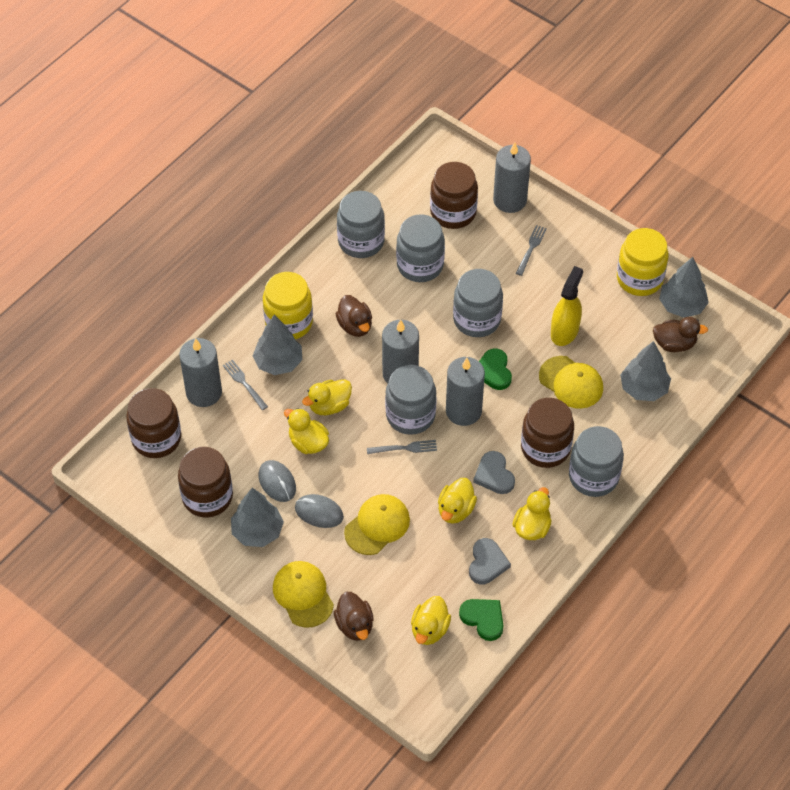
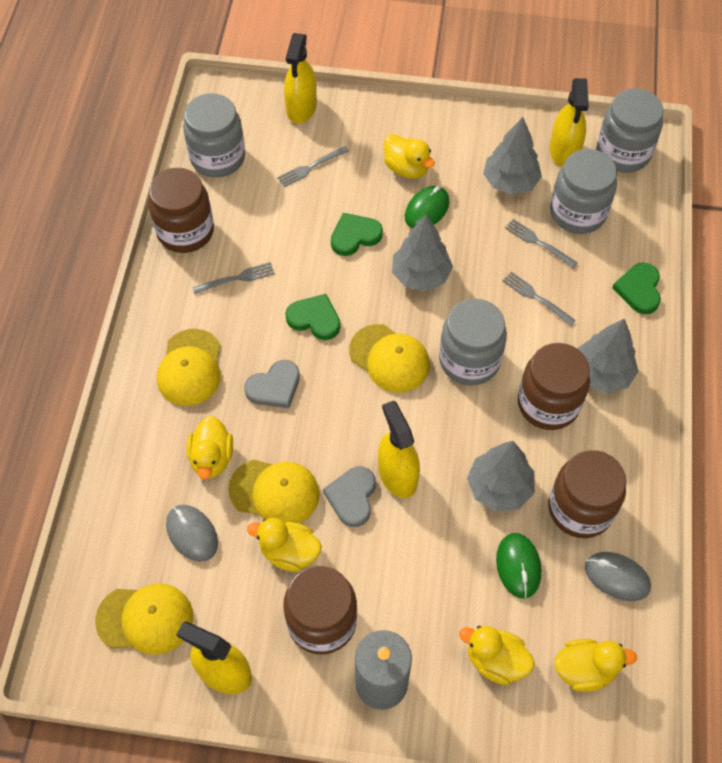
brown duck: [334,592,374,641] [336,295,372,337] [653,317,708,352] = 3 -> none = 0
green heart: [459,599,504,641] [479,348,512,390] = 2 -> [285,294,340,340] [331,213,383,256] [612,263,661,314] = 3
green mouse: none = 0 -> [405,186,450,228] [496,533,541,599] = 2
grey candle: [179,338,222,407] [382,320,419,384] [446,357,485,426] [493,142,531,213] = 4 -> [355,630,412,710] = 1
grey fork: [223,359,268,410] [367,440,437,454] [516,225,547,276] = 3 -> [192,262,275,294] [277,146,349,187] [502,271,576,326] [505,219,578,268] = 4
grey jar: [337,191,385,258] [385,365,437,435] [396,214,445,282] [453,269,503,337] [569,426,624,497] = 5 -> [183,93,245,177] [439,299,507,386] [550,149,617,234] [597,89,664,173] = 4
yellow cap: [273,561,334,628] [344,494,410,555] [539,356,603,409] = 3 -> [95,583,193,655] [157,329,220,406] [228,460,320,523] [349,324,430,393] = 4
yellow jar: [263,272,313,339] [617,228,668,296] = 2 -> none = 0
yellow spray bottle: [551,266,583,346] = 1 -> [176,621,252,694] [284,33,317,123] [378,401,420,498] [550,78,589,167] = 4

